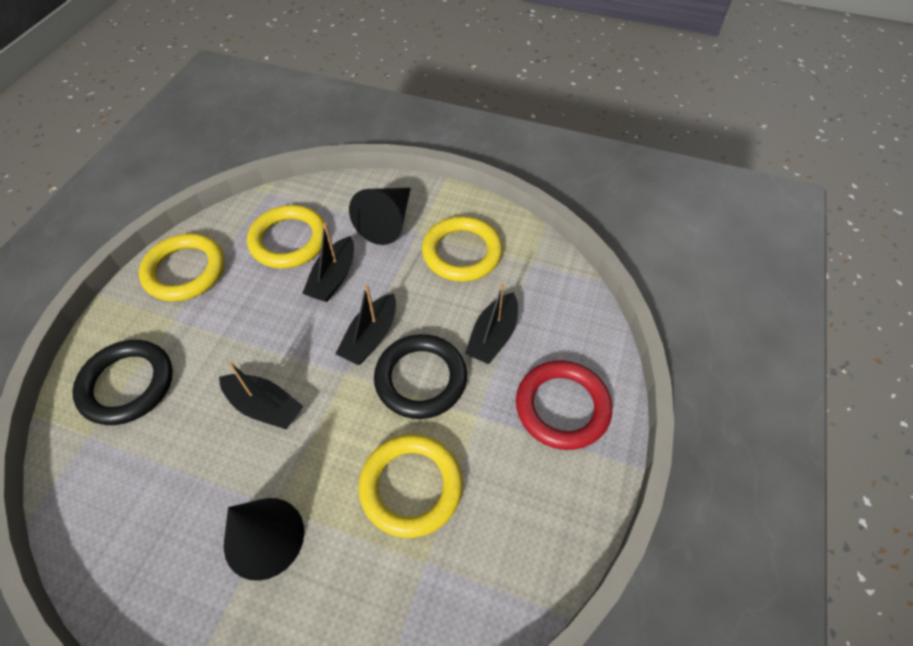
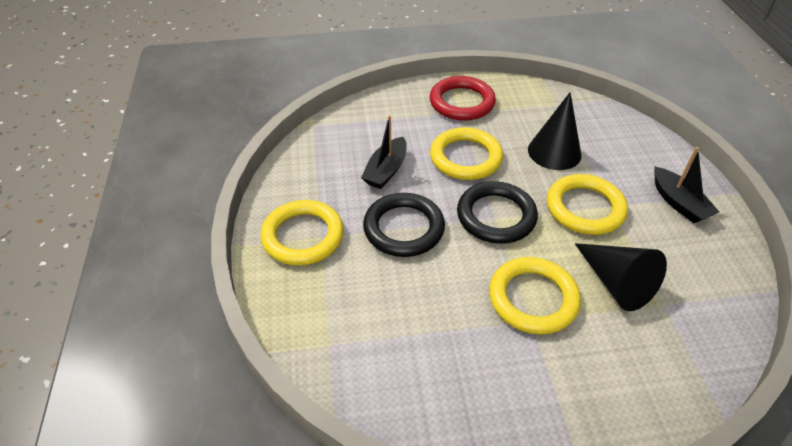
black boat: [219,362,304,430] [302,223,354,302] [336,284,396,365] [465,283,518,364] = 4 -> [361,115,407,189] [654,147,719,223] = 2

